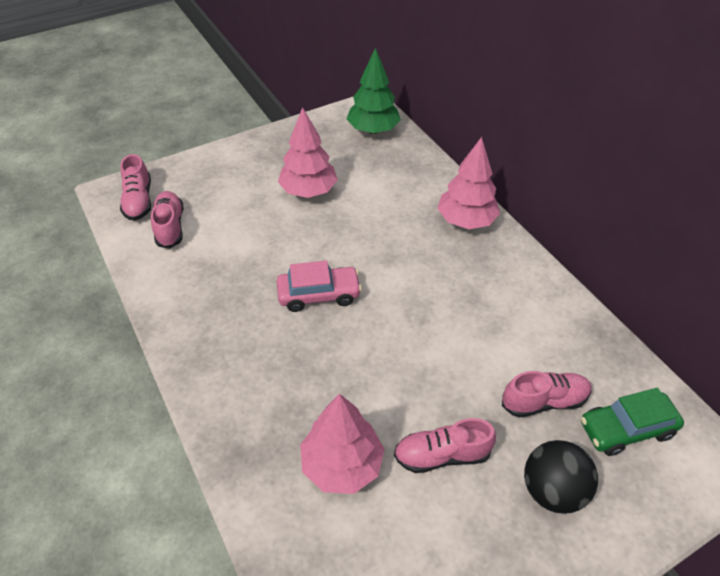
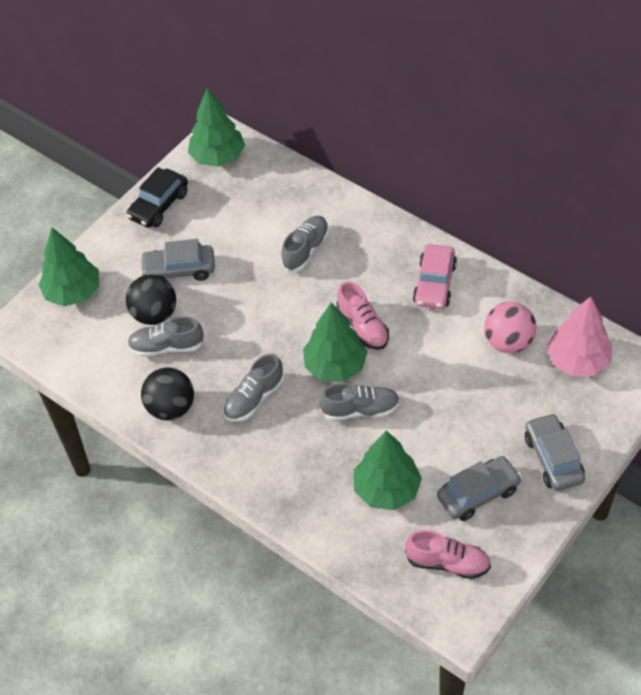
black ball: [524,440,598,514] = 1 -> [126,275,176,325] [141,367,194,420] = 2
black car: none = 0 -> [127,167,188,228] = 1
green car: [581,388,684,456] = 1 -> none = 0
green tree: [347,48,401,134] = 1 -> [38,227,99,307] [188,88,245,167] [303,302,367,382] [354,431,422,510] = 4
grey car: none = 0 -> [140,239,215,281] [437,456,522,521] [525,413,585,491] = 3
grey shoe: none = 0 -> [127,316,205,357] [223,354,284,422] [281,216,329,272] [320,383,400,421] = 4
pink ball: none = 0 -> [484,302,536,353] = 1
pink shoe: [120,154,151,221] [151,191,183,249] [394,418,496,473] [502,371,592,418] = 4 -> [337,281,389,350] [405,530,491,579] = 2
pink tree: [278,107,338,198] [300,394,385,494] [437,137,500,229] = 3 -> [547,296,612,376] = 1

